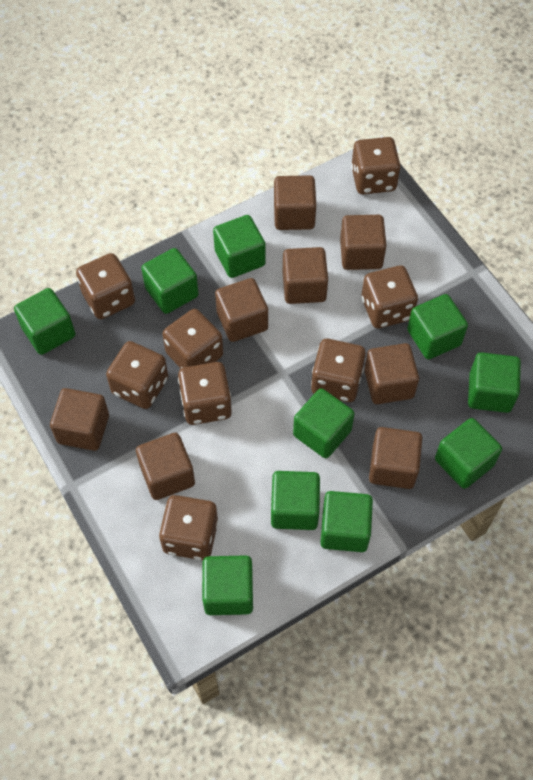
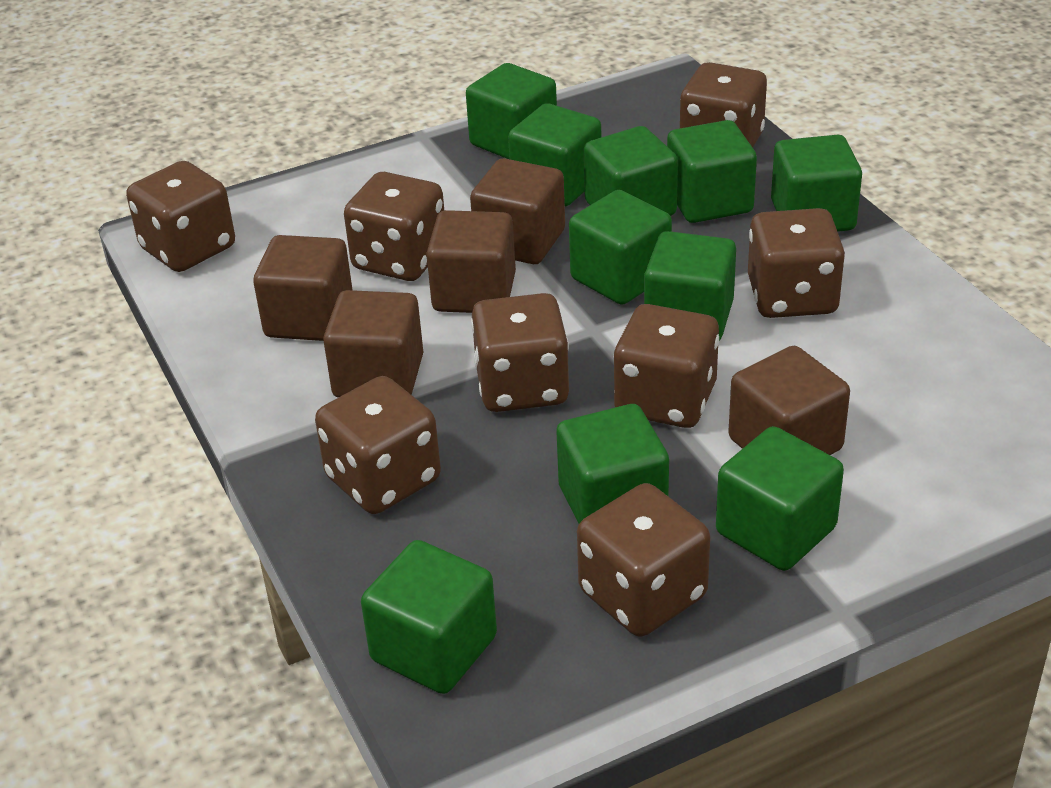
brown cube: [50,388,109,451] [136,433,195,500] [215,278,268,342] [274,175,316,230] [283,247,328,304] [340,215,386,270] [364,343,419,404] [369,427,422,489] = 8 -> [253,235,352,341] [323,290,423,398] [426,210,516,313] [470,158,565,264] [728,346,850,455] = 5

